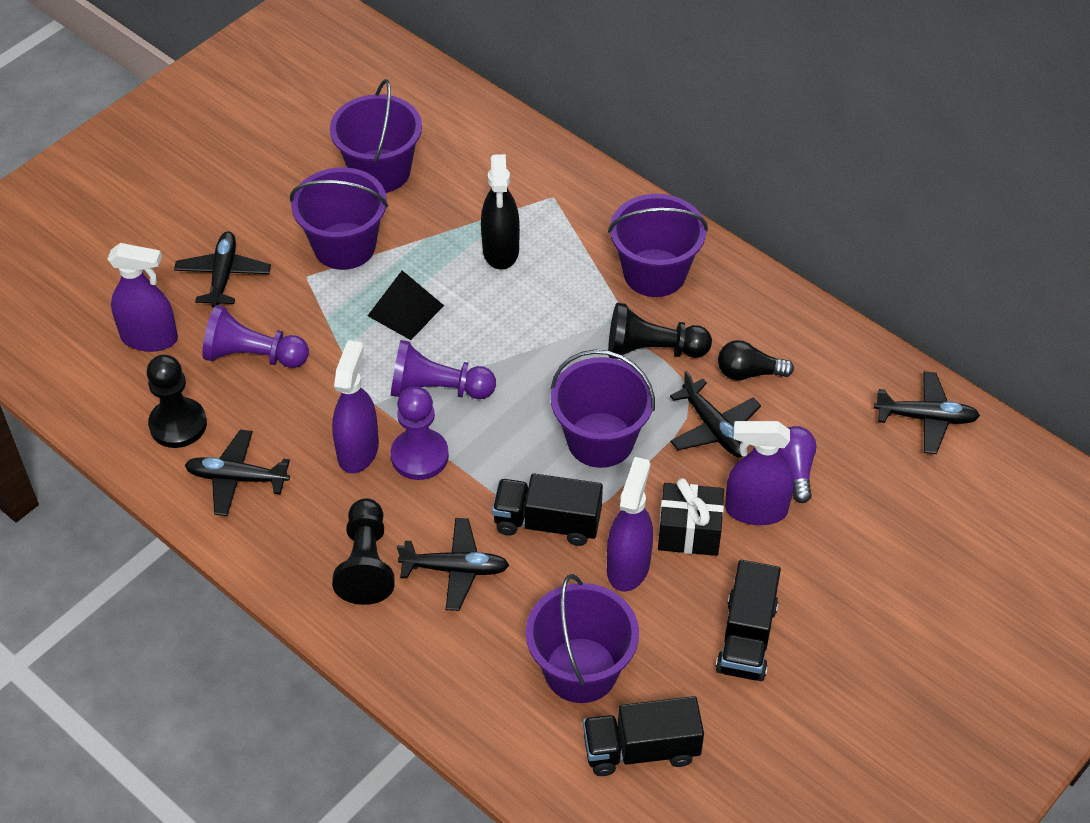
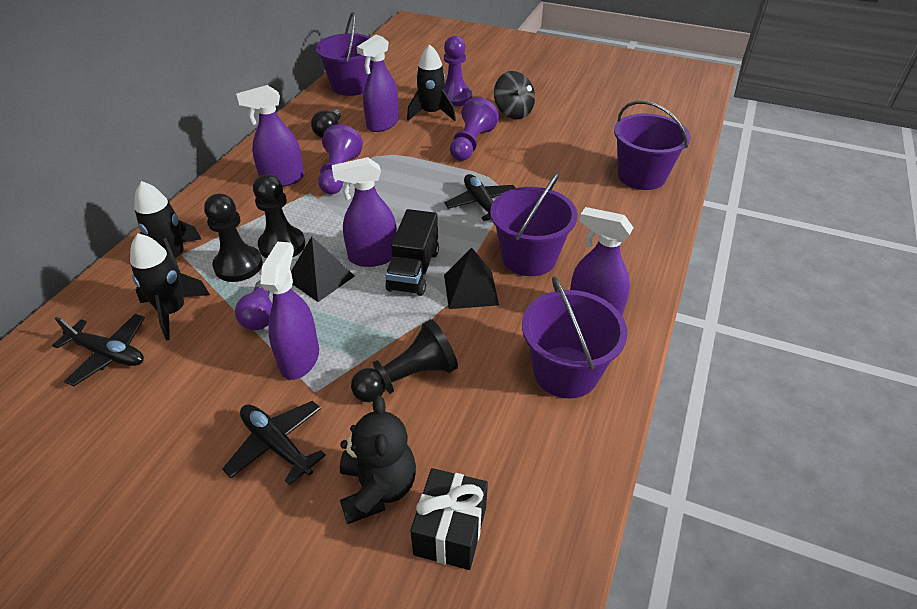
black plane: [174,232,271,308] [185,430,290,516] [397,518,509,611] [670,371,761,458] [874,371,980,454] = 5 -> [52,314,145,386] [222,401,326,485] [444,174,516,221] = 3
black pyramid: [368,271,444,340] = 1 -> [291,236,355,302] [444,248,499,309] = 2
black rocket: none = 0 -> [130,233,210,340] [134,181,201,273] [407,44,456,121] = 3
black spinning top: none = 0 -> [494,71,535,119] = 1
black spray bottle: [481,154,520,270] = 1 -> none = 0
black teddy bear: none = 0 -> [340,395,416,524] = 1
black truck: [492,473,603,546] [583,696,704,776] [716,560,781,681] = 3 -> [385,209,439,296] = 1
purple bucket: [290,167,388,270] [330,79,422,193] [526,574,639,703] [550,350,655,468] [608,194,708,297] = 5 -> [316,12,371,96] [490,172,578,276] [522,276,628,398] [614,101,691,190] = 4
purple spray bottle: [108,243,178,352] [332,340,379,473] [607,457,653,592] [725,421,794,525] = 4 -> [236,85,304,187] [261,241,319,380] [332,157,397,267] [357,34,399,132] [570,207,634,315] = 5

